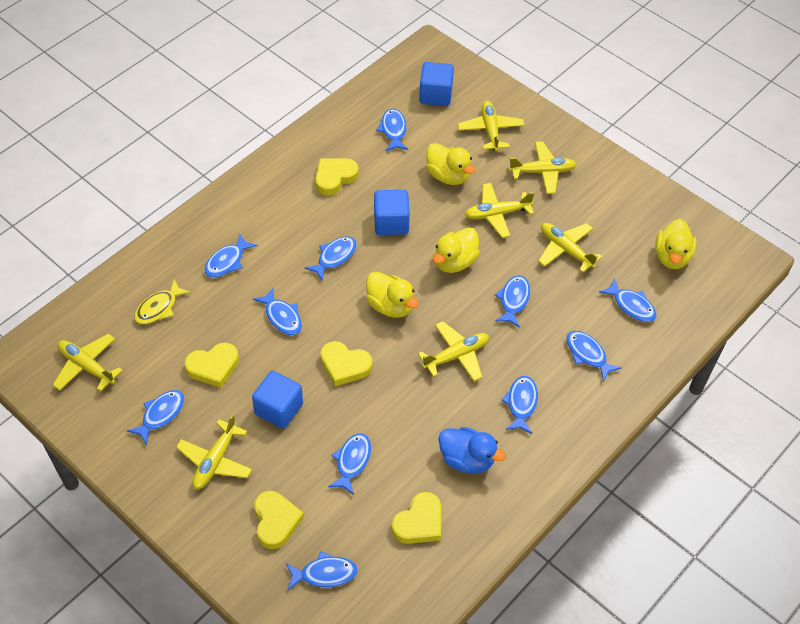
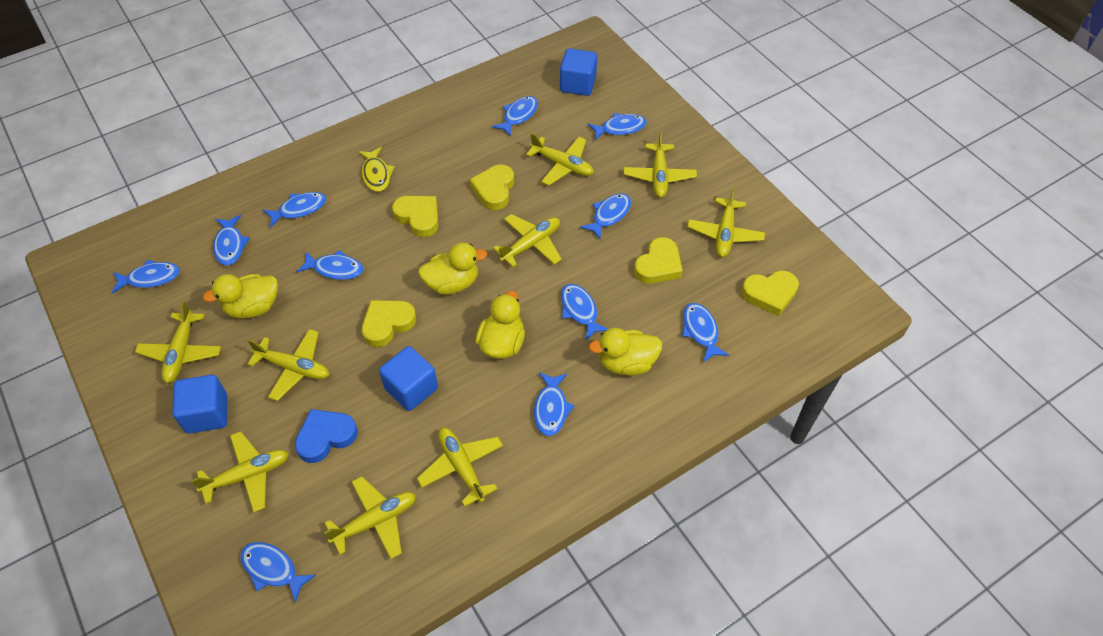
blue duck: [438,427,506,474] = 1 -> none = 0
blue heart: none = 0 -> [295,409,358,463] = 1
yellow plane: [53,334,123,392] [176,414,252,489] [418,321,489,381] [458,101,525,152] [464,183,534,238] [509,141,577,194] [538,223,602,273] = 7 -> [135,301,221,383] [190,431,289,513] [247,329,329,401] [324,476,416,559] [417,427,503,507] [493,214,562,267] [526,133,594,186] [623,131,697,198] [687,187,765,257] = 9

